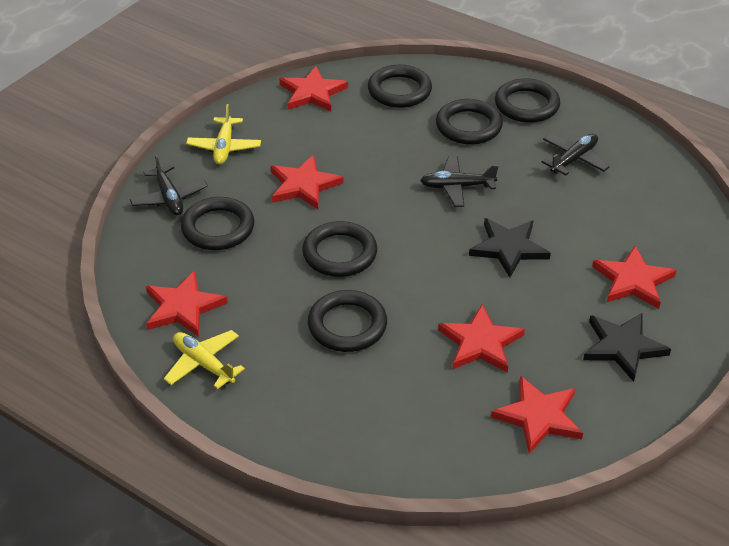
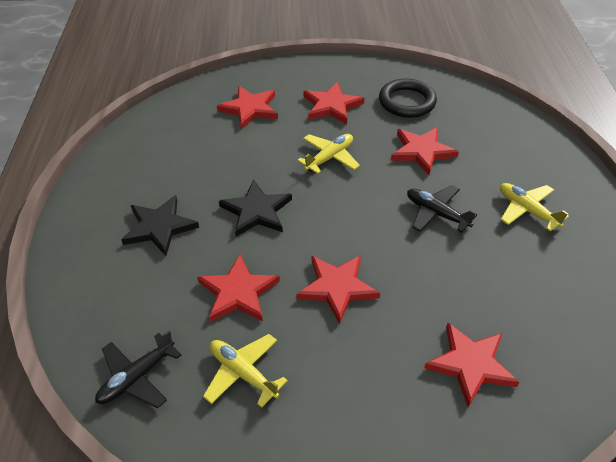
black plane: [130,154,208,215] [420,156,498,207] [542,134,609,175] = 3 -> [95,330,181,408] [407,185,477,233] = 2
black ring: [181,197,254,250] [302,221,377,277] [308,290,387,352] [368,65,432,108] [436,99,503,144] [495,78,560,123] = 6 -> [379,79,437,118] = 1
yellow plane: [164,330,245,389] [186,104,261,165] = 2 -> [203,334,288,408] [297,134,360,174] [500,183,569,232] = 3

